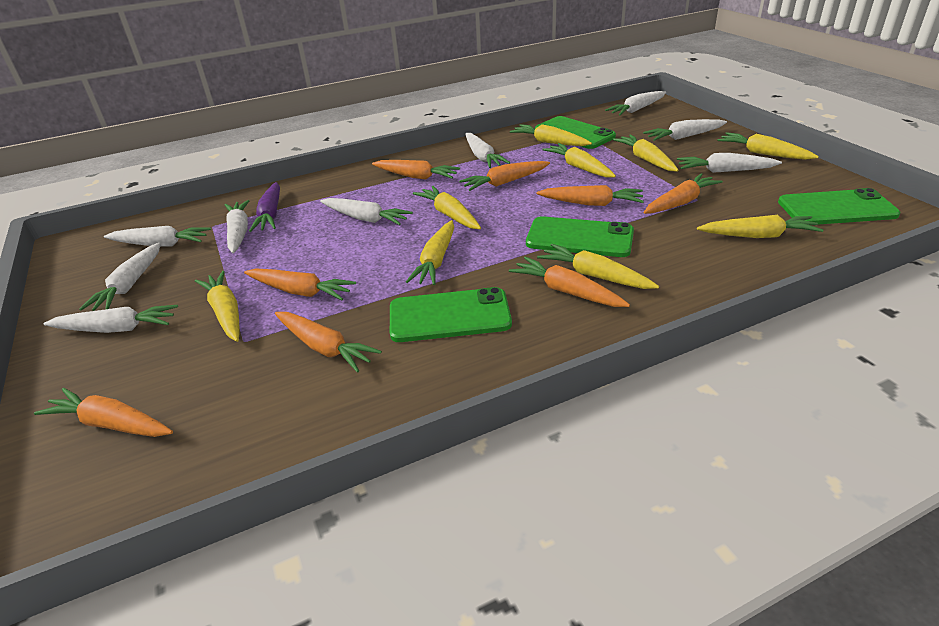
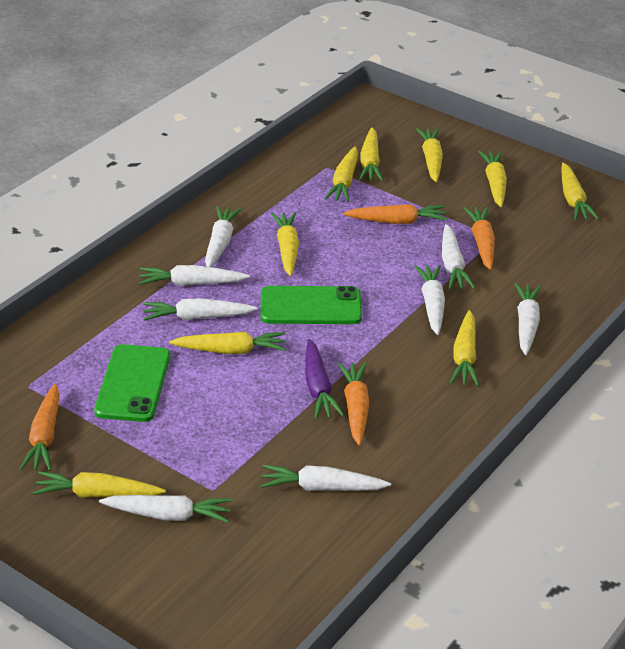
green phone: [390,287,512,342] [526,216,634,257] [535,116,616,149] [778,188,900,224] = 4 -> [94,344,170,422] [261,286,362,324] = 2
orange carrot: [34,388,173,437] [244,268,356,300] [275,312,382,373] [372,160,460,180] [459,161,550,191] [509,257,630,307] [537,185,644,206] [643,173,723,214] = 8 -> [20,384,60,471] [338,362,370,446] [343,204,448,224] [463,207,495,270] = 4
white carrot: [43,305,178,333] [79,243,161,311] [104,226,211,247] [225,200,250,253] [320,198,413,225] [465,133,510,168] [605,91,666,116] [643,119,727,141] [677,153,782,173] = 9 -> [99,495,232,523] [139,265,250,286] [144,298,258,321] [205,206,241,267] [261,465,391,491] [414,265,445,335] [442,224,475,290] [514,283,541,355] = 8

